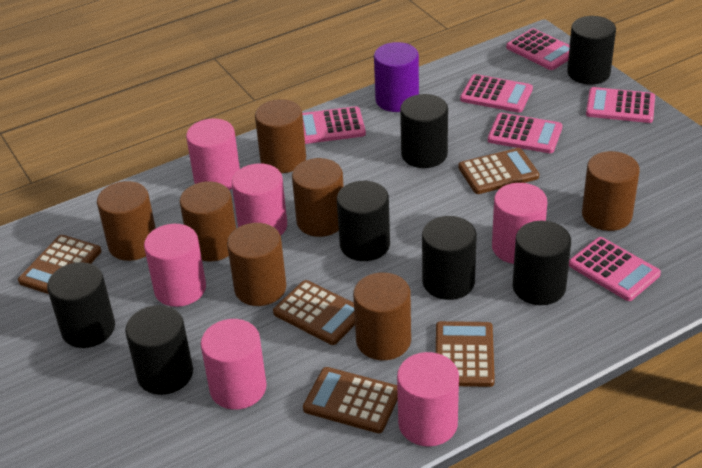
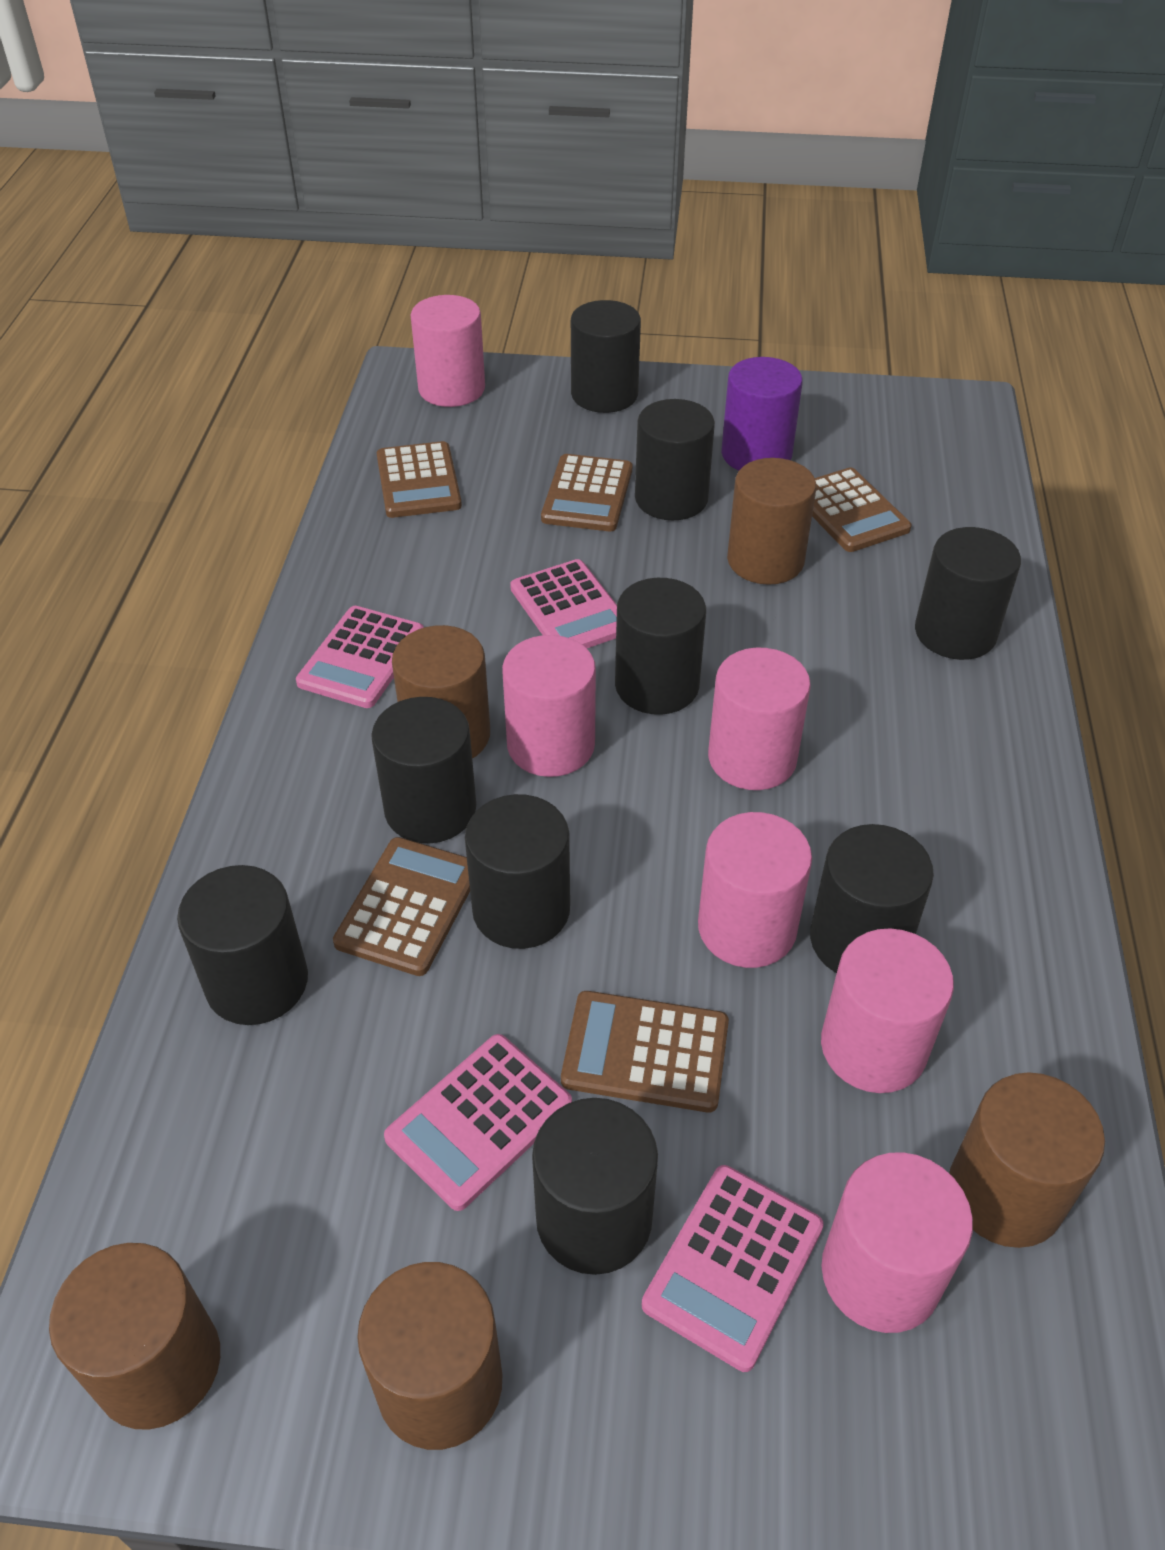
black cylinder: [47,262,115,348] [125,305,193,395] [337,181,390,261] [400,94,448,168] [422,216,477,300] [513,221,571,305] [567,16,616,85] = 7 -> [177,865,308,1025] [371,697,476,843] [465,794,570,949] [532,1098,658,1275] [571,300,641,413] [615,578,706,715] [635,399,715,520] [810,824,934,973] [915,527,1021,660] = 9
brown cylinder: [97,181,156,261] [180,181,236,261] [227,223,286,306] [255,99,306,173] [292,158,344,237] [353,272,411,360] [582,151,640,231] = 7 -> [49,1243,220,1430] [357,1262,502,1450] [392,625,490,759] [727,458,816,585] [949,1072,1105,1248] = 5
pink calculator: [302,106,366,144] [460,74,533,113] [488,113,562,153] [506,28,570,70] [569,237,661,301] [586,87,655,123] = 6 -> [296,606,424,708] [384,1034,572,1211] [510,559,617,648] [642,1165,824,1372] = 4

